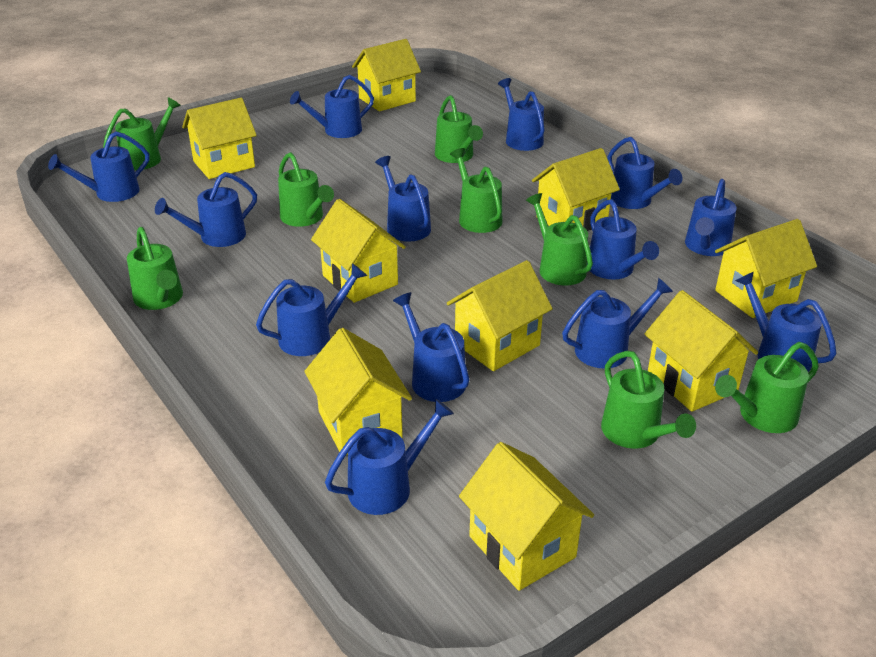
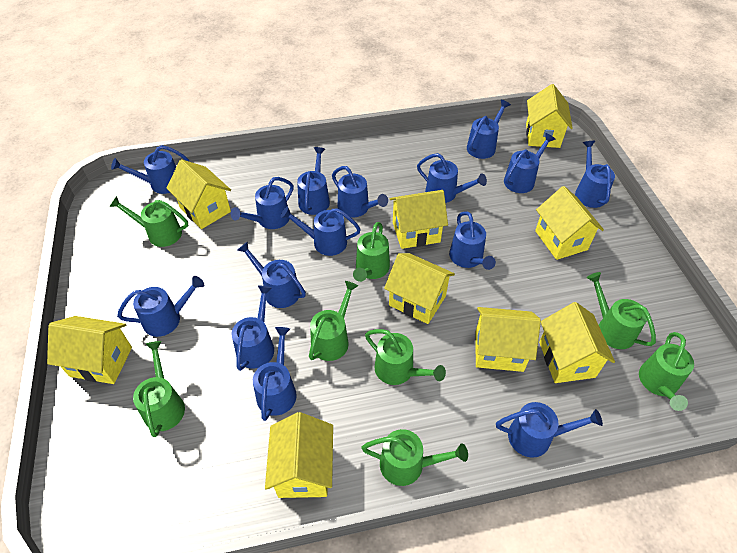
blue watering can: [48,131,149,202] [155,172,257,247] [256,263,367,356] [290,75,374,138] [325,399,454,515] [375,156,431,242] [393,292,469,402] [498,78,545,151] [562,278,673,369] [587,199,659,280] [608,137,682,209] [685,179,737,256] [735,272,836,372] = 13 -> [111,145,189,194] [117,276,204,337] [231,177,294,229] [232,285,274,371] [237,242,306,308] [253,327,297,421] [281,206,361,256] [297,147,330,215] [332,166,388,218] [417,153,487,203] [449,212,496,270] [467,100,511,159] [496,402,603,458] [504,133,555,193] [575,141,615,208] = 15

